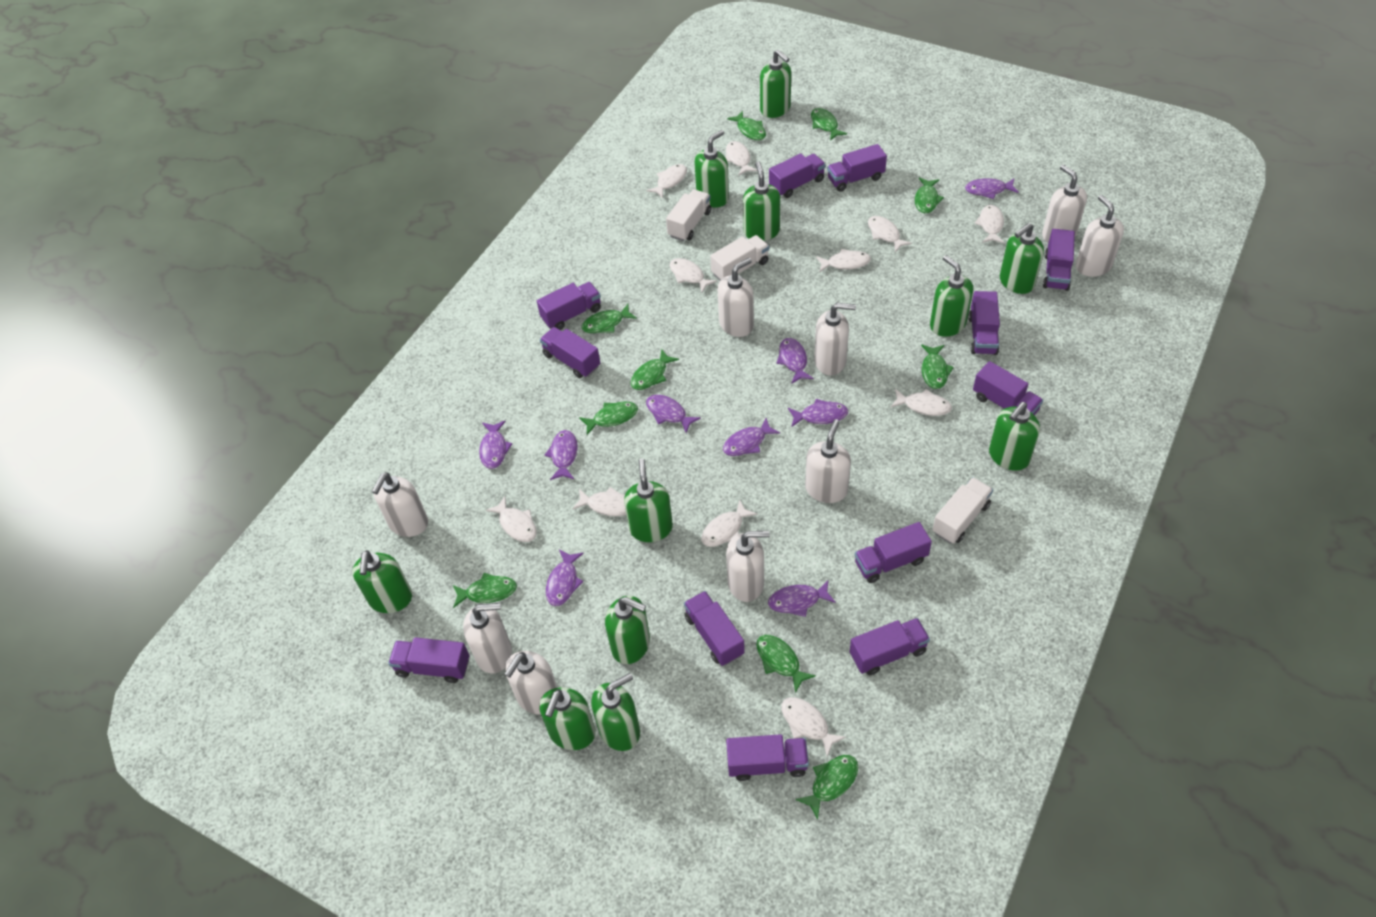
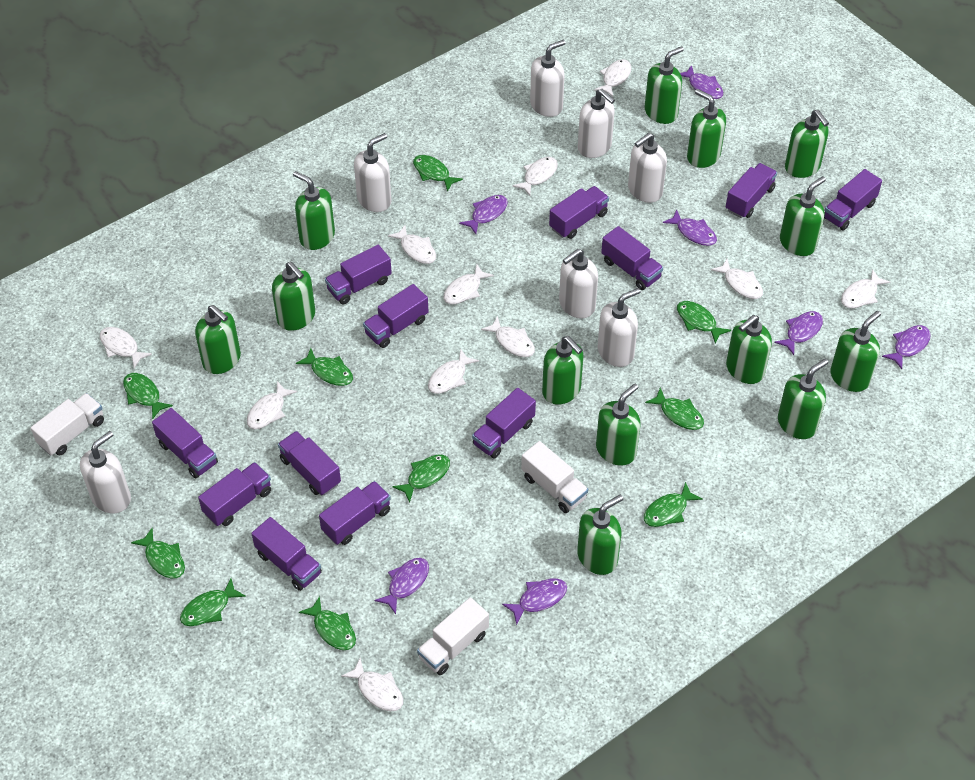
green soap dispenser: [352,550,412,613] [539,687,596,750] [591,673,640,751] [605,596,650,664] [624,459,673,542] [695,130,729,207] [743,161,780,241] [760,49,791,118] [930,255,973,337] [989,402,1040,471] [1000,223,1044,294] = 11 -> [195,305,241,374] [272,262,315,331] [293,171,335,250] [542,336,583,405] [577,495,623,575] [596,384,640,466] [645,46,684,124] [687,89,726,168] [726,315,772,384] [778,359,828,439] [780,176,826,256] [785,110,829,178] [830,311,881,392] = 13
purple fish: [479,421,512,469] [545,430,578,480] [546,549,584,606] [646,394,701,433] [723,418,780,456] [768,580,836,617] [777,338,814,384] [788,399,848,427] [965,178,1019,199] = 9 -> [374,558,429,614] [459,195,508,234] [502,578,567,625] [663,209,717,246] [680,65,723,99] [774,311,823,355] [882,325,931,369] = 7
white soap dispenser: [372,472,428,537] [463,603,512,674] [504,651,557,715] [717,258,754,337] [726,531,770,602] [805,419,851,503] [814,303,856,375] [1042,164,1087,243] [1076,195,1124,277] = 9 -> [80,431,131,513] [354,133,392,212] [530,40,565,117] [559,249,598,318] [578,89,615,158] [598,288,641,367] [628,133,667,203] = 7

